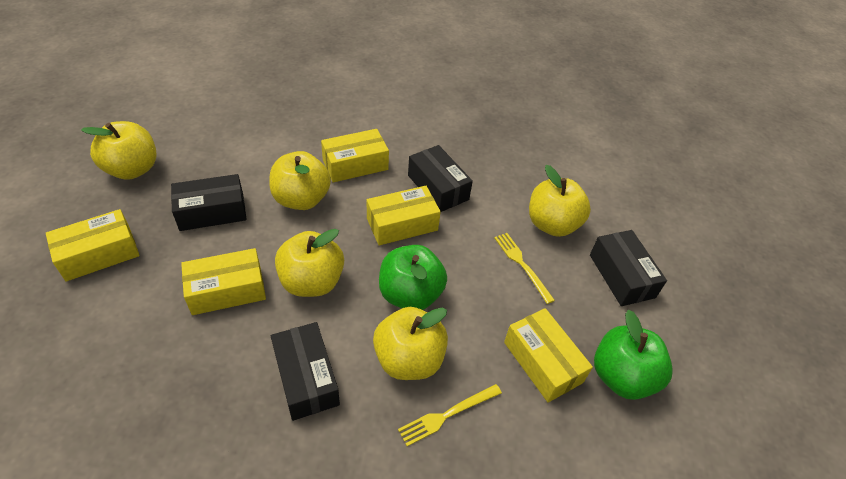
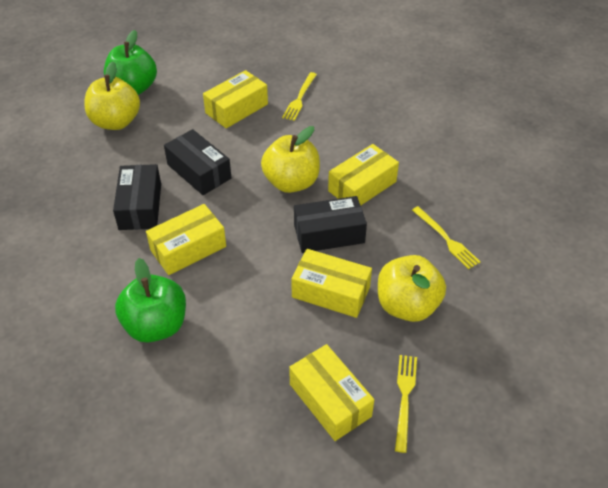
black box: [171,174,247,231] [271,322,340,421] [408,145,473,212] [590,230,667,306] = 4 -> [113,164,161,230] [164,129,231,195] [294,196,367,253] = 3
yellow apple: [81,121,157,180] [269,151,331,210] [275,229,344,297] [373,307,448,380] [529,165,591,237] = 5 -> [85,62,140,130] [261,126,320,193] [378,255,446,322] = 3
yellow fork: [398,384,502,446] [494,233,555,304] = 2 -> [282,72,317,121] [395,355,417,453] [412,206,480,269] = 3

